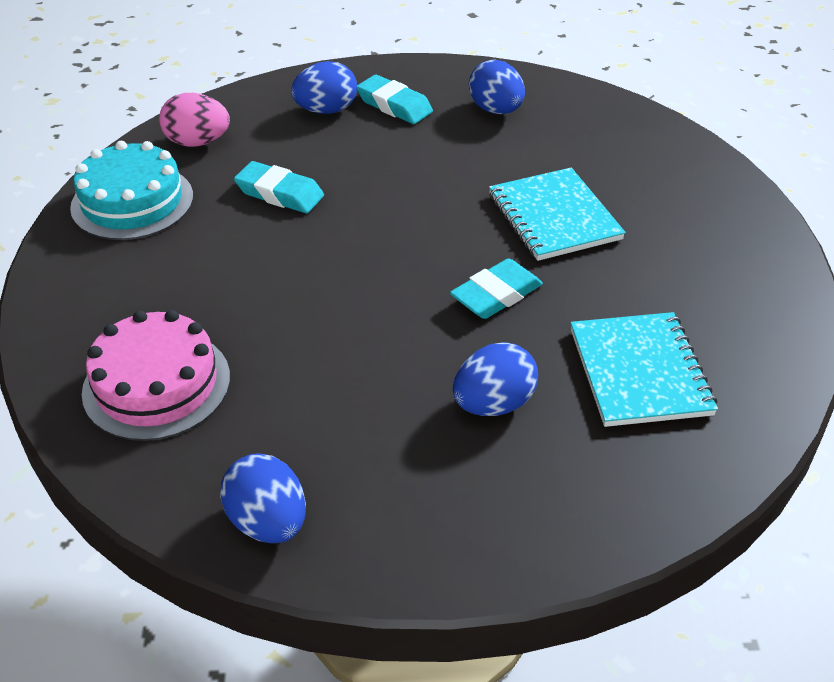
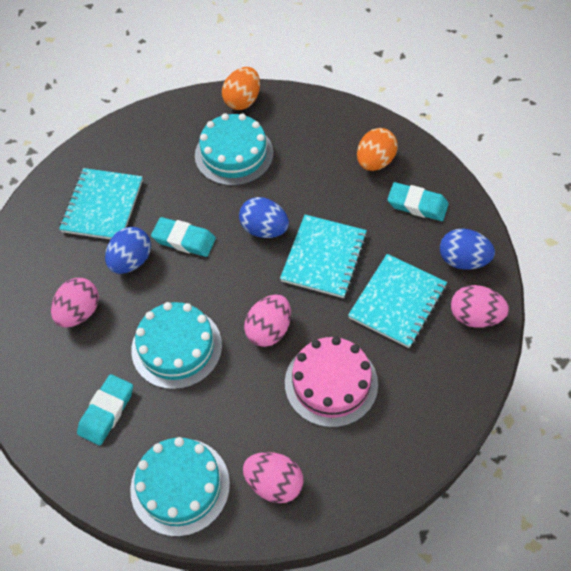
blue egg: [220,453,306,543] [291,61,357,114] [453,342,538,416] [469,59,525,114] = 4 -> [105,227,151,274] [239,197,289,238] [440,229,495,269] = 3
orange egg: none = 0 -> [222,67,260,110] [357,128,398,171] = 2
pink egg: [159,93,230,147] = 1 -> [51,278,99,328] [243,452,304,503] [244,294,291,347] [451,285,509,328] = 4
turquoise cake: [70,141,193,240] = 1 -> [130,437,230,537] [131,302,222,389] [195,113,273,186] = 3
turquoise notebook: [489,167,626,261] [570,312,718,427] = 2 -> [59,168,143,240] [280,215,367,298] [348,254,447,348] = 3

